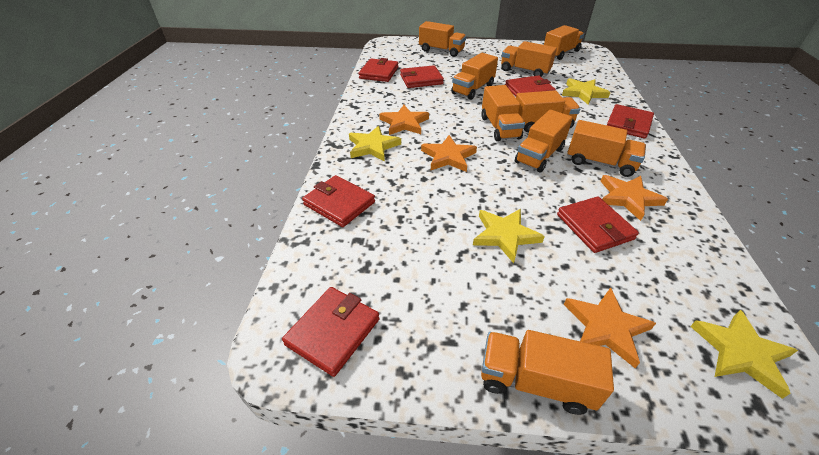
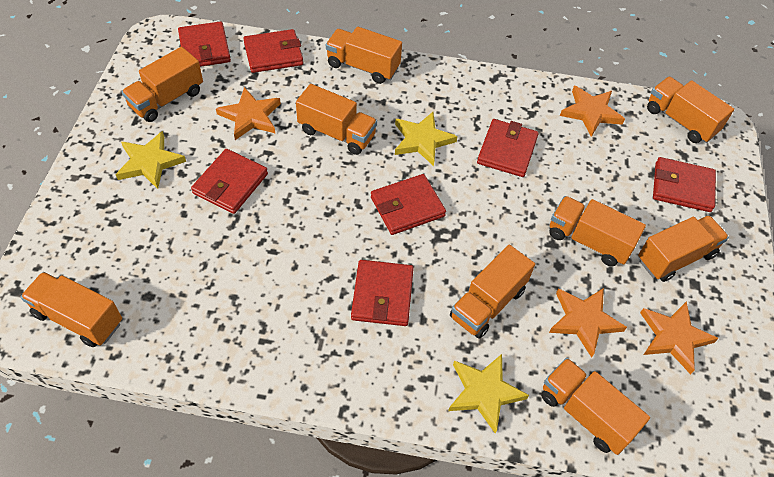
yellow star: [349,126,401,162] [473,209,545,263] [562,78,611,105] [690,310,798,399] = 4 -> [116,131,186,189] [395,112,458,166] [448,354,529,433] = 3

